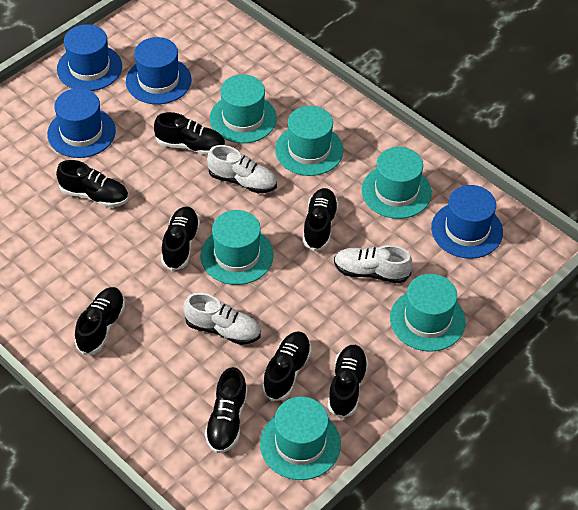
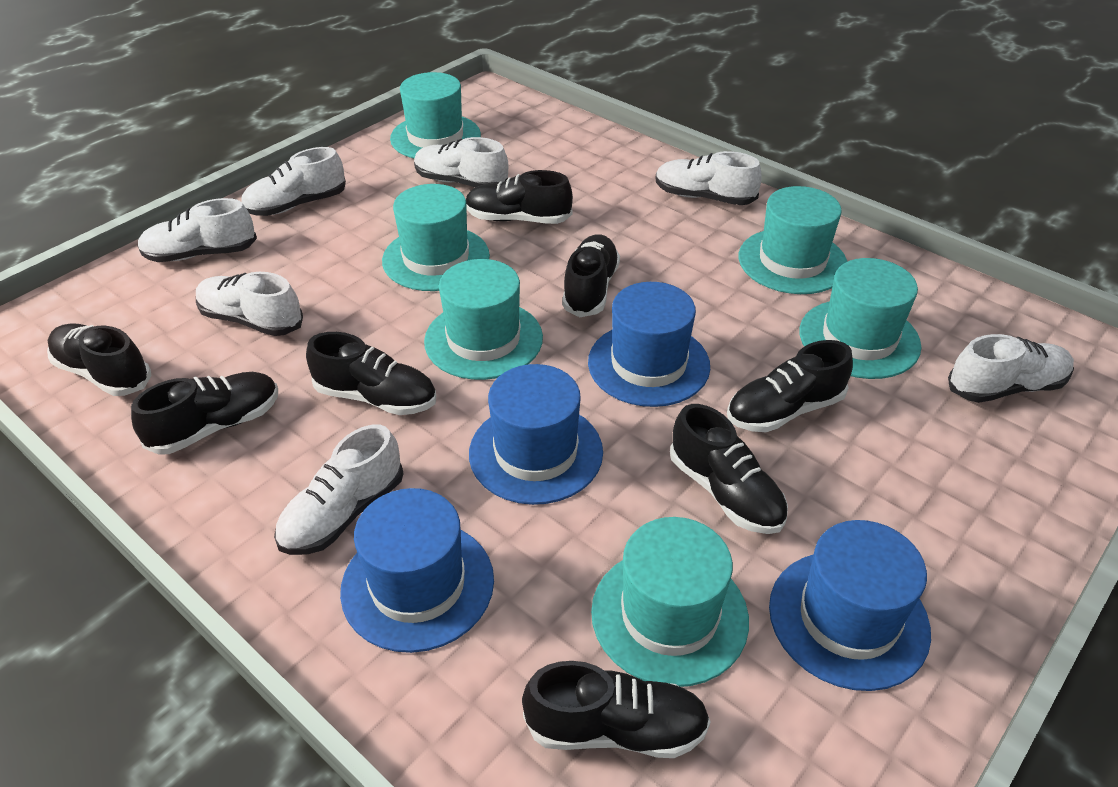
white shoe: [183,293,261,345] [207,145,277,193] [334,245,413,283] = 3 -> [137,198,257,262] [196,272,303,336] [241,147,346,216] [274,425,404,555] [414,137,508,187] [656,151,762,205] [948,334,1074,403] = 7

